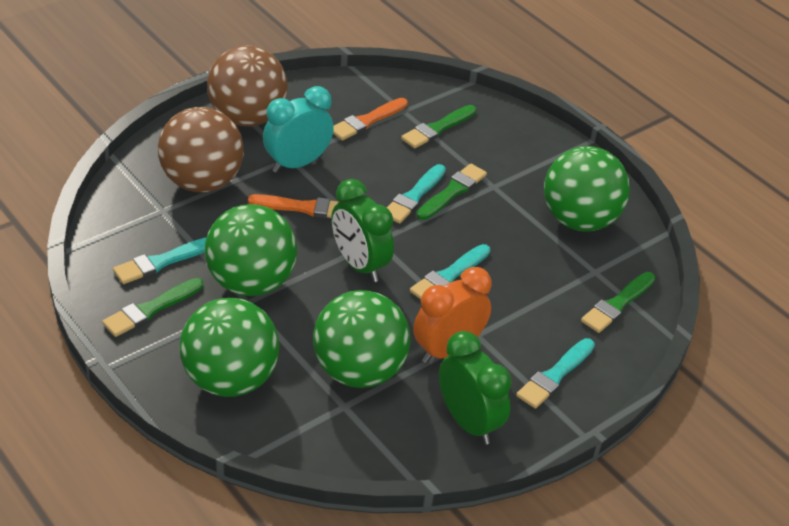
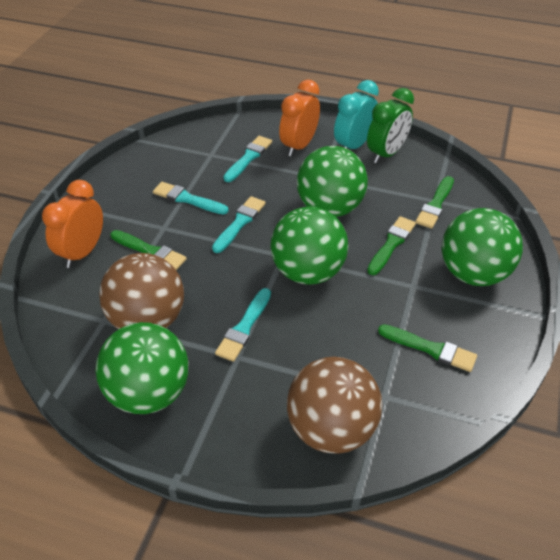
green clock: [331,179,394,282] [439,331,512,445] = 2 -> [367,88,414,163] = 1
orange brush: [248,194,338,218] [333,98,408,140] = 2 -> none = 0
orange clock: [413,267,492,363] = 1 -> [42,180,103,268] [279,80,320,157] = 2

